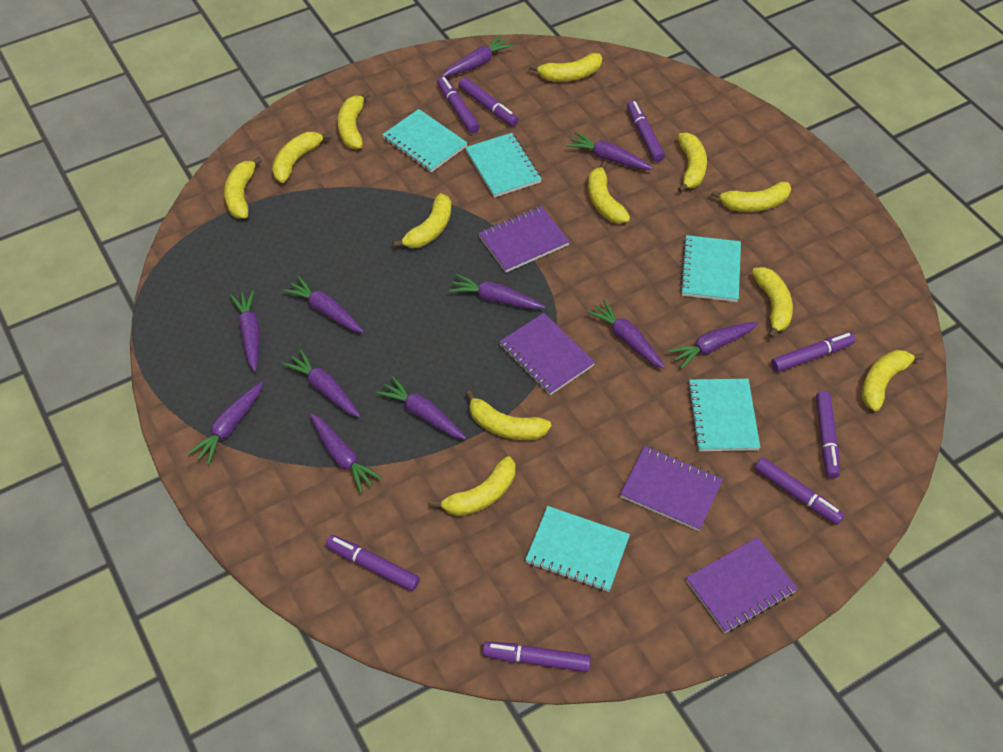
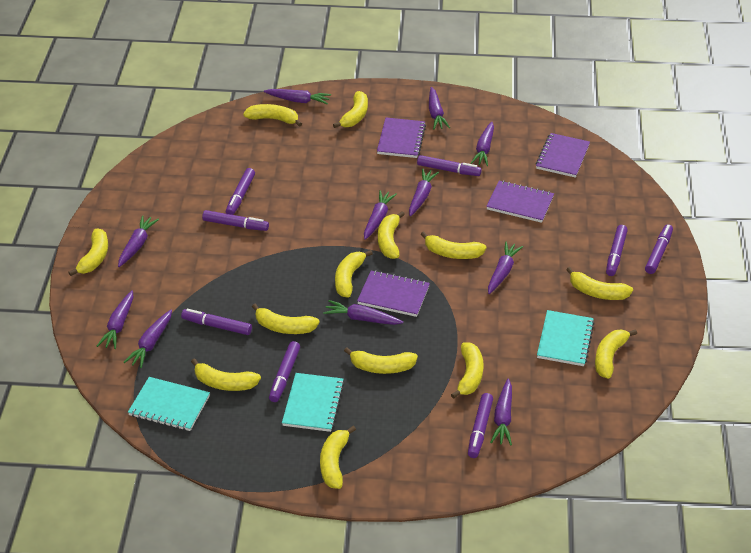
turquoise notebook: [382,109,467,173] [465,133,542,198] [525,506,630,592] [680,235,741,302] [687,379,760,451] = 5 -> [128,377,210,431] [282,373,345,432] [537,310,595,366] = 3
yellow banana: [224,157,263,219] [272,132,332,183] [338,91,370,149] [393,193,451,248] [430,456,515,516] [466,390,551,440] [529,53,602,82] [588,161,630,224] [678,133,707,193] [711,182,791,212] [752,267,793,339] [862,350,924,411] = 12 -> [68,229,108,276] [191,358,261,391] [243,104,302,127] [252,304,319,334] [320,426,356,489] [333,91,368,128] [335,250,373,298] [344,347,418,374] [378,211,405,259] [420,231,486,259] [451,342,483,399] [566,267,633,300] [595,329,637,379] = 13

